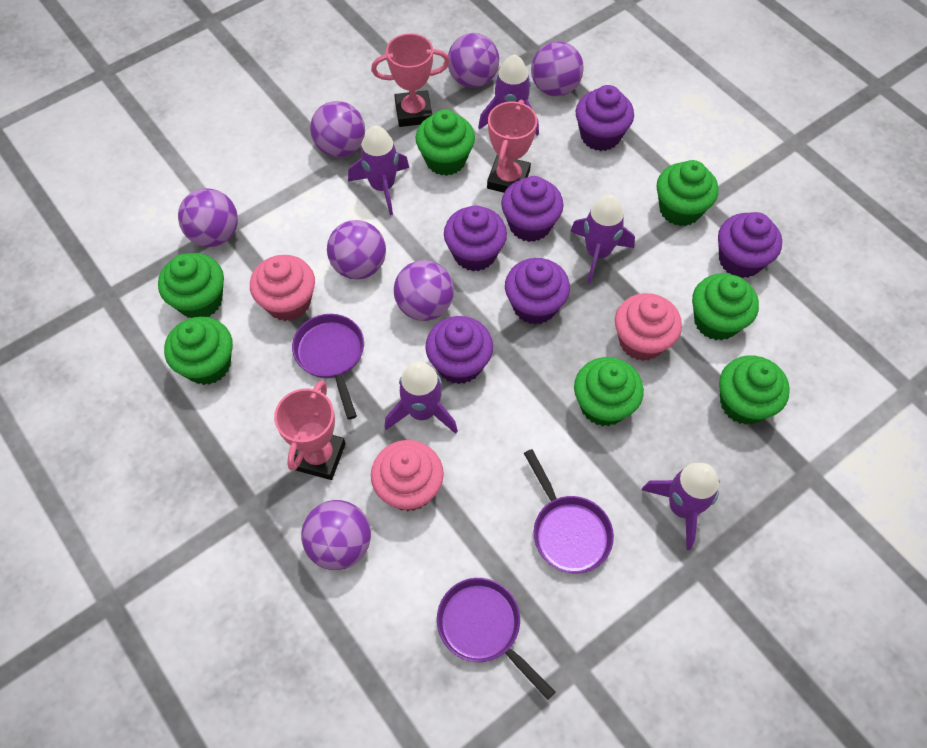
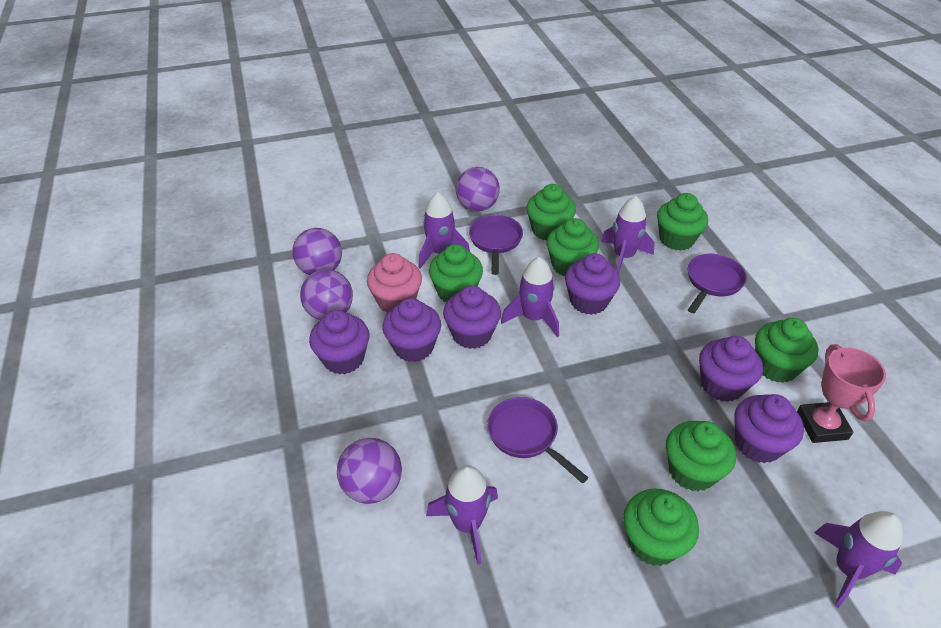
pink cupcake: [250,255,315,321] [371,440,444,511] [615,293,682,361] = 3 -> [367,253,422,313] = 1
pink trophy: [274,380,346,480] [371,33,450,127] [487,100,538,193] = 3 -> [797,344,886,443] = 1
purple ball: [178,188,238,247] [301,500,371,570] [310,101,365,157] [327,220,386,279] [394,260,454,321] [448,33,499,88] [531,41,584,96] = 7 -> [292,228,342,275] [300,269,353,320] [337,438,402,504] [456,167,500,212] = 4

